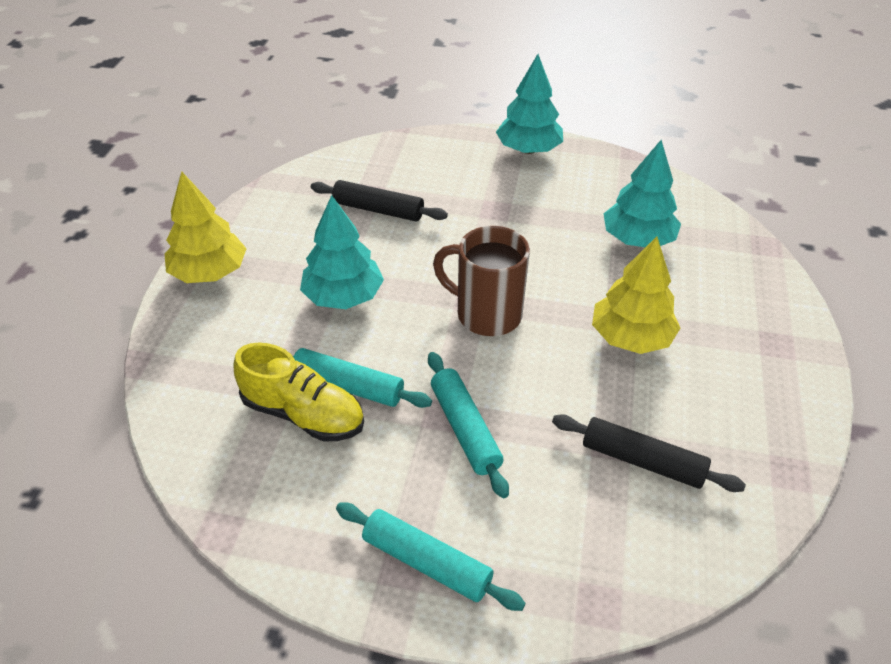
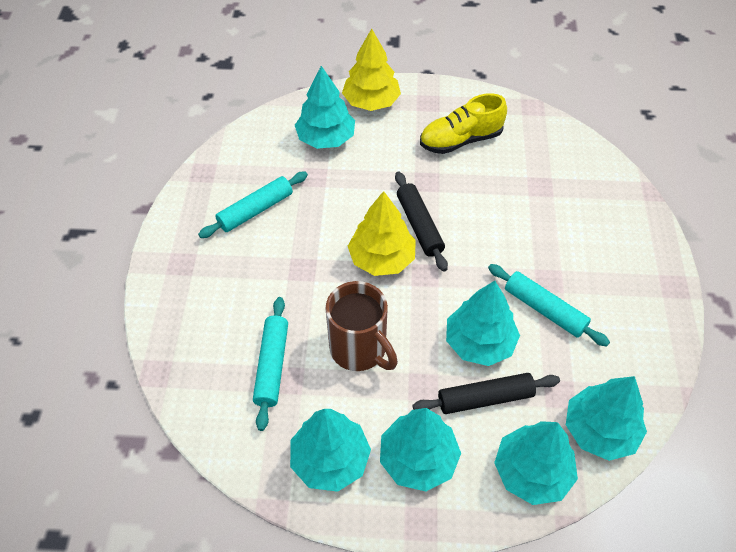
turquoise tree: [300,195,384,309] [496,54,563,154] [604,140,681,247] = 3 -> [290,409,371,492] [295,66,355,149] [380,408,461,492] [446,281,520,366] [494,421,578,505] [566,376,647,461] = 6

